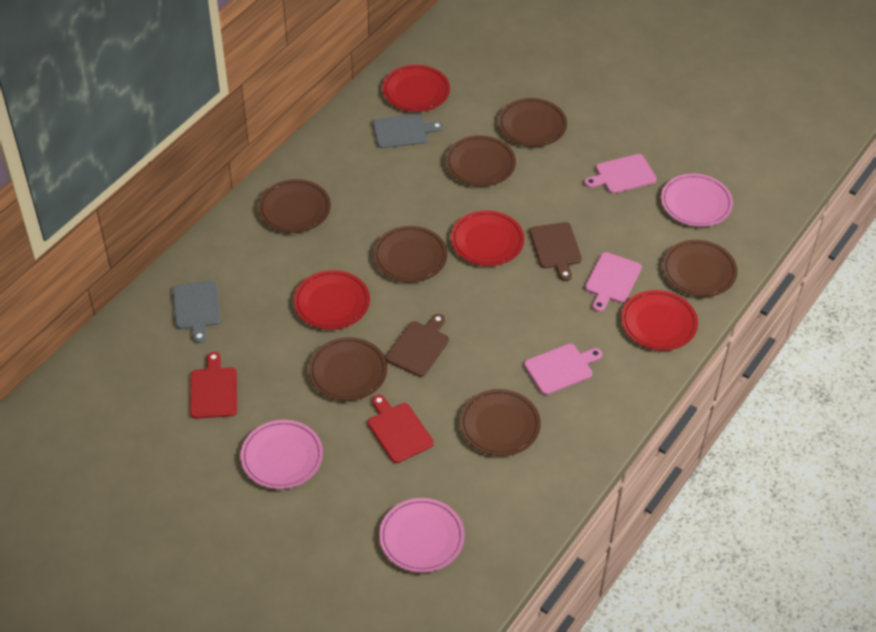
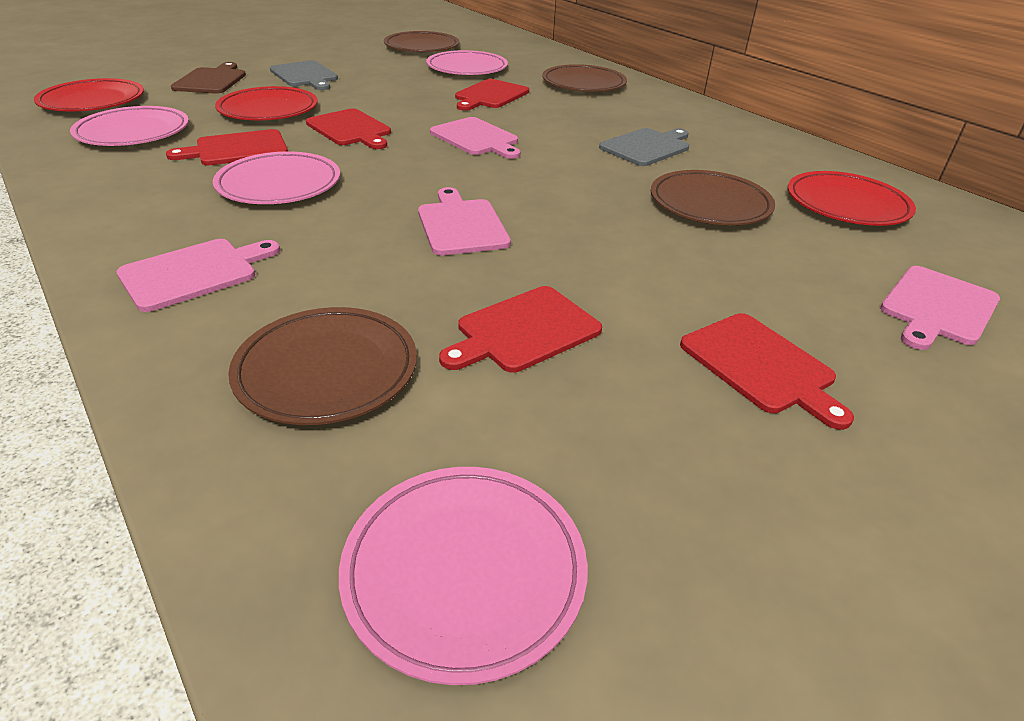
brown cutting board: [386,314,449,377] [529,222,582,281] = 2 -> [171,62,246,94] = 1
brown plate: [258,179,331,233] [308,337,387,401] [373,226,448,282] [446,135,516,187] [460,389,541,456] [498,98,567,147] [663,240,737,297] = 7 -> [228,307,417,425] [384,31,459,53] [542,64,627,92] [651,170,775,225] = 4
pink cutting board: [524,344,602,395] [584,154,657,194] [585,252,642,312] = 3 -> [116,239,280,312] [418,187,511,255] [430,117,520,159] [880,266,1000,350] = 4
pink plate: [241,420,323,489] [379,498,465,573] [661,173,733,227] = 3 -> [70,106,189,146] [213,152,340,204] [339,467,588,685] [426,50,508,75] = 4
red cutting board: [190,352,237,419] [368,395,434,463] = 2 -> [166,129,288,165] [306,109,391,149] [439,286,602,373] [455,79,529,111] [680,313,854,430] = 5
red plate: [294,270,370,330] [383,65,450,112] [451,210,524,266] [621,290,698,351] = 4 -> [34,78,144,111] [215,86,318,120] [788,171,916,226] = 3

